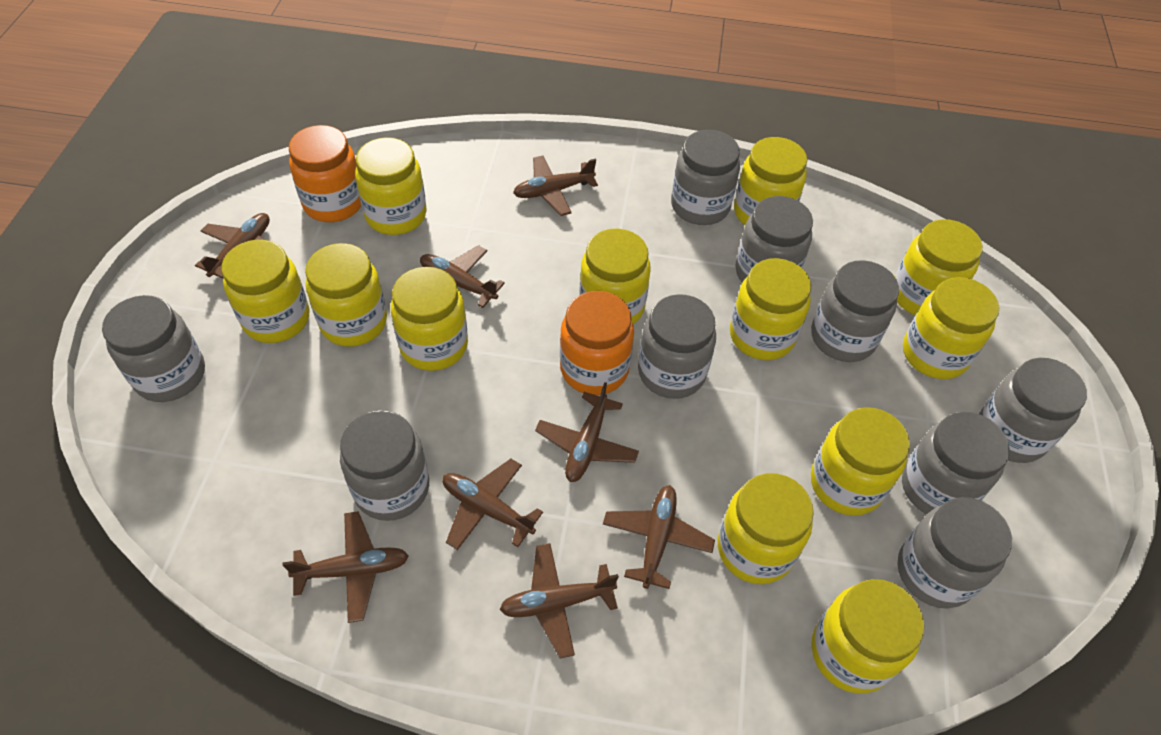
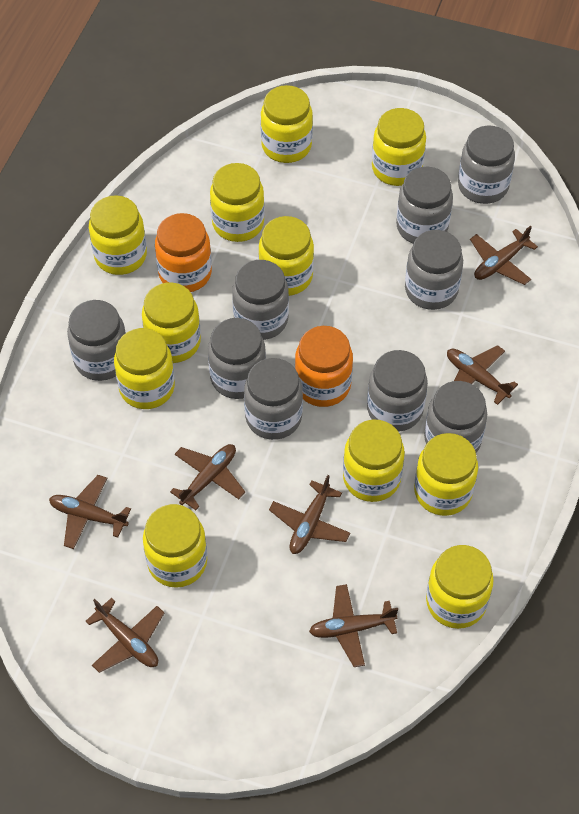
brown plane: [195,213,270,278] [282,511,409,623] [420,245,505,308] [442,459,543,550] [499,543,619,659] [513,156,598,216] [535,382,639,482] [603,485,715,589] = 8 -> [49,475,131,549] [85,598,164,673] [170,444,245,510] [269,475,350,554] [309,584,398,667] [447,345,518,405] [470,226,538,285] = 7
yellow jar: [221,240,309,343] [305,243,387,347] [355,137,427,235] [391,267,468,371] [579,229,651,324] [718,473,814,584] [730,258,811,360] [734,137,807,225] [811,407,910,516] [811,579,924,693] [895,219,983,315] [903,277,999,379] = 12 -> [89,195,147,275] [114,328,175,409] [142,282,201,363] [143,504,207,588] [210,163,265,242] [258,216,314,296] [261,85,313,163] [343,420,405,502] [372,108,426,186] [414,433,478,516] [426,545,494,629] = 11

